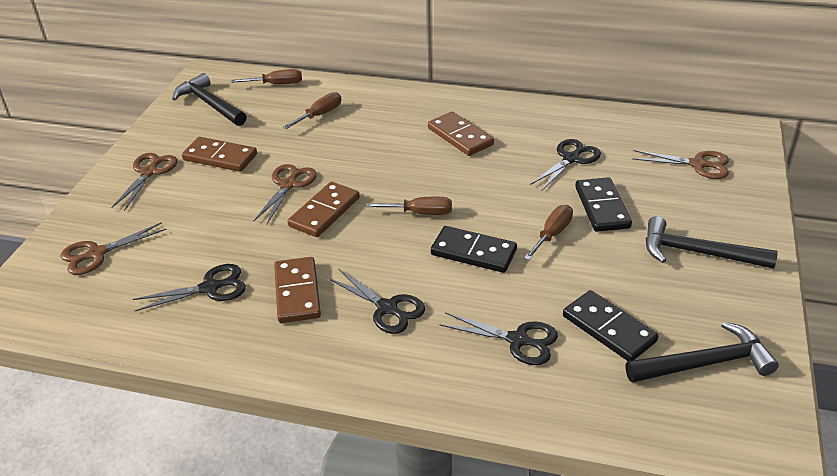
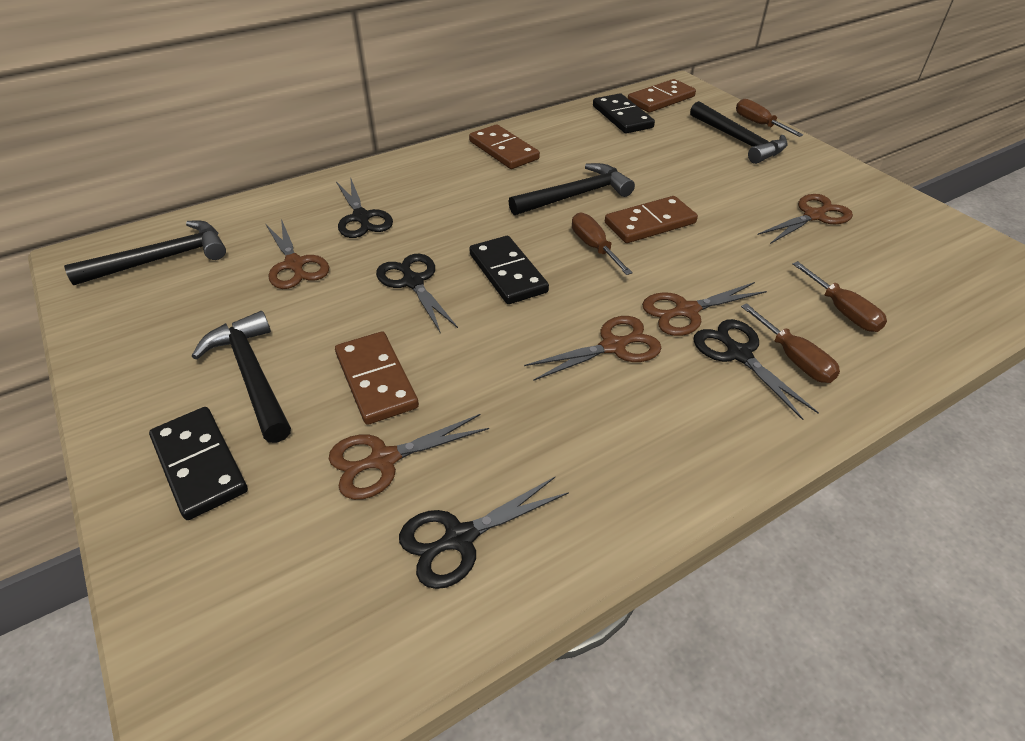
black hammer: [172,73,247,126] [626,322,779,383] [646,216,778,269] = 3 -> [64,221,226,285] [192,311,291,443] [508,163,635,215] [690,101,788,164] = 4
brown scissors: [60,222,167,275] [111,153,177,211] [254,164,317,224] [632,150,729,179] = 4 -> [266,219,329,289] [329,414,489,500] [524,316,661,381] [642,282,767,336] [757,194,853,244] = 5

